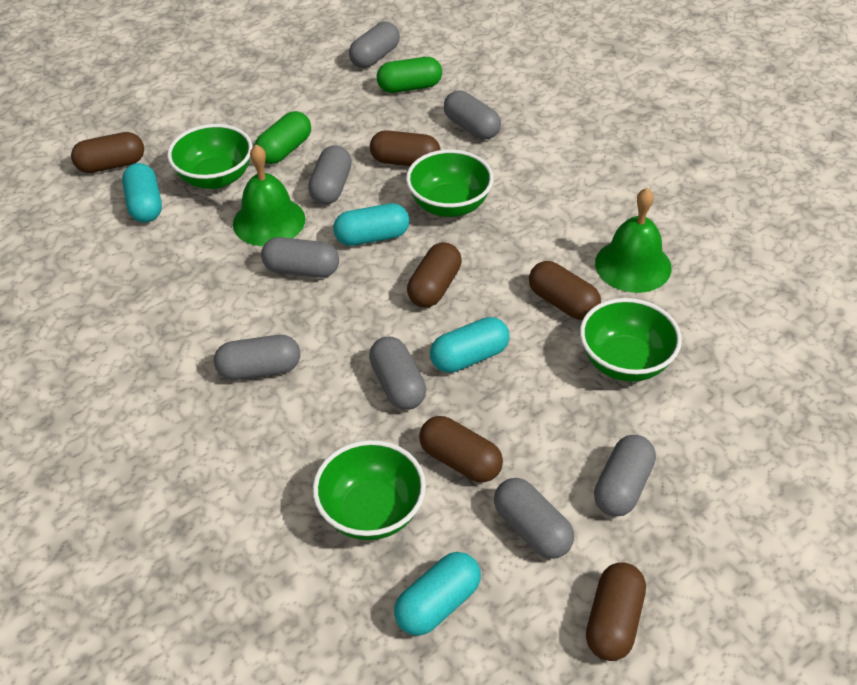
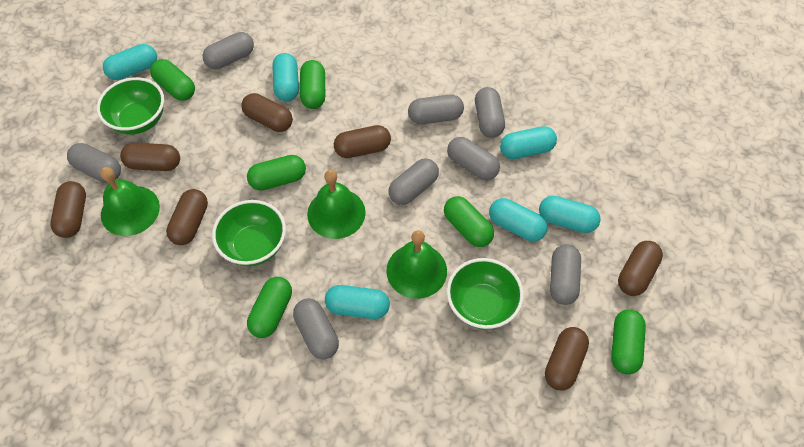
brown capsule: [71,132,144,173] [370,130,441,166] [407,242,462,308] [419,416,503,482] [529,261,601,320] [586,562,646,661] = 6 -> [50,181,86,238] [120,143,180,171] [166,189,208,245] [241,93,293,132] [334,125,391,158] [545,327,589,391] [618,241,663,296] = 7
green bell: [233,144,306,246] [595,188,672,293] = 2 -> [100,167,160,236] [307,170,366,239] [386,230,447,299] = 3
green bowl: [167,124,253,189] [313,440,426,540] [406,149,494,217] [580,298,682,382] = 4 -> [97,77,164,134] [212,200,286,266] [447,258,524,329] = 3
green capsule: [255,111,311,164] [377,57,442,93] = 2 -> [150,59,195,101] [247,155,306,191] [247,277,292,338] [300,60,325,109] [444,196,494,247] [611,309,646,374] = 6
turquoise capsule: [122,163,162,223] [333,203,409,246] [394,552,481,636] [430,317,510,373] = 4 -> [103,44,157,80] [272,53,299,101] [325,285,390,319] [489,198,548,241] [500,126,557,159] [539,196,601,233] = 6

